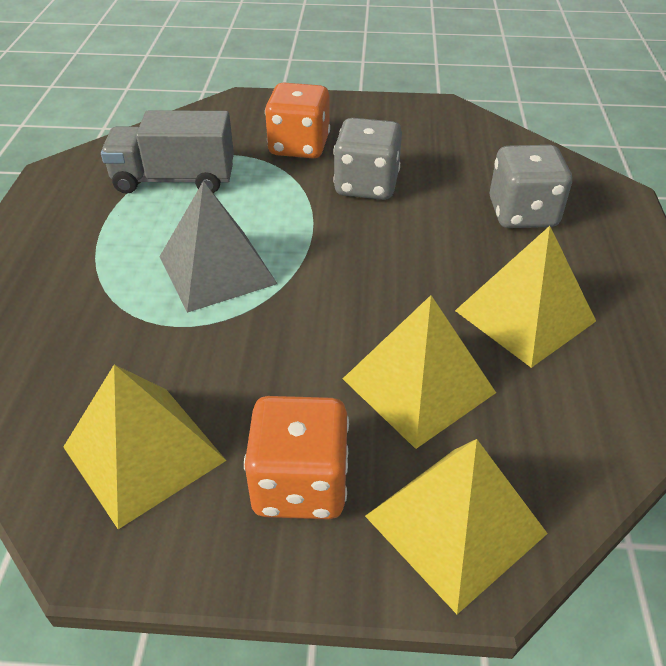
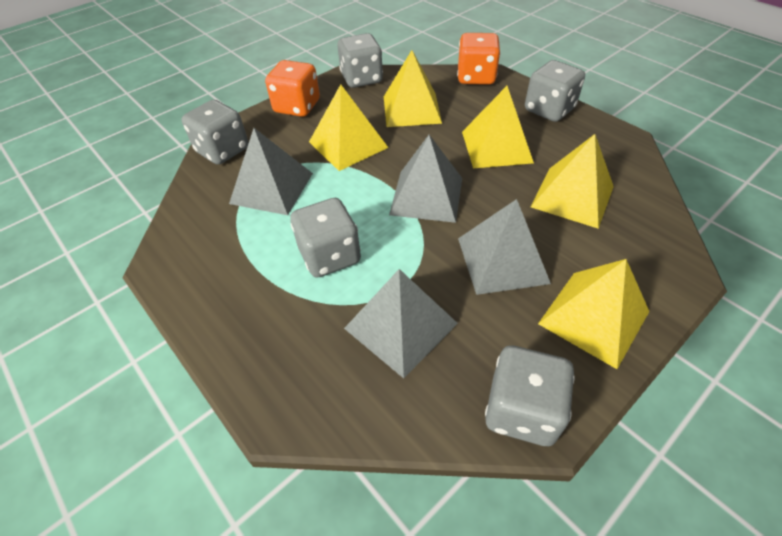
grey dice: [333,118,402,200] [490,145,572,228] = 2 -> [182,100,248,165] [290,198,361,278] [337,33,383,88] [485,346,575,446] [525,60,585,122] = 5
grey pyramid: [159,181,277,313] = 1 -> [229,128,313,215] [344,269,458,378] [389,135,462,223] [458,199,551,295] = 4
grey truck: [101,110,234,194] = 1 -> none = 0
yellow pyramid: [63,364,227,529] [343,295,496,449] [365,439,548,614] [455,226,596,368] = 4 -> [309,84,388,171] [384,50,442,127] [462,86,534,168] [531,134,614,229] [538,259,650,369] = 5

